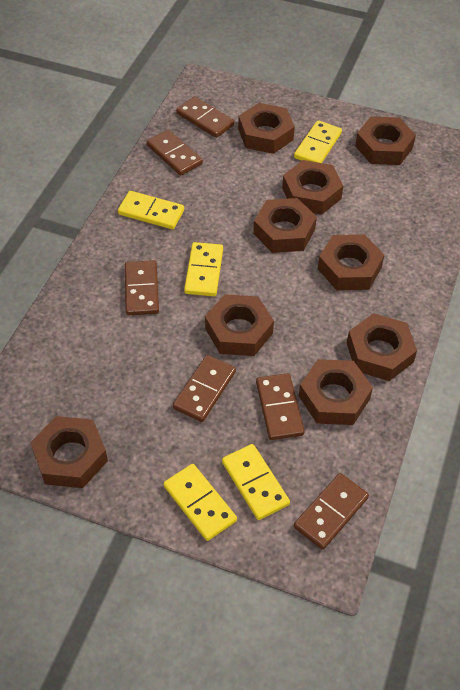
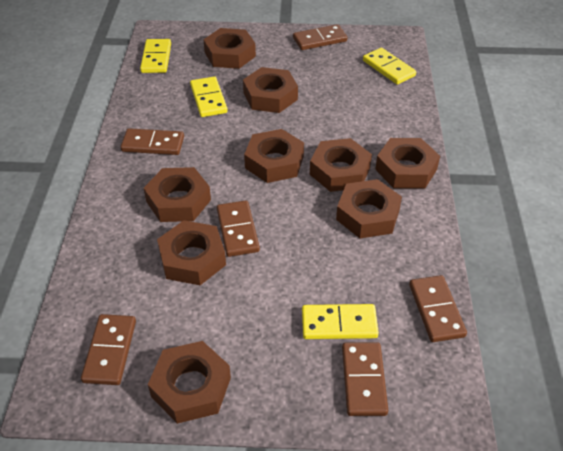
yellow domino: [118,191,184,229] [164,464,237,541] [184,242,223,296] [222,444,290,520] [294,120,342,163] = 5 -> [140,39,171,73] [190,77,228,117] [302,304,379,339] [363,48,416,85] = 4

